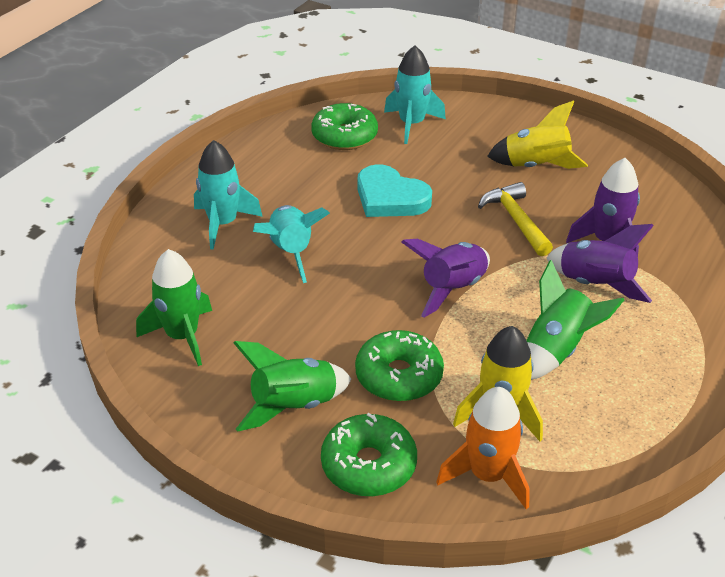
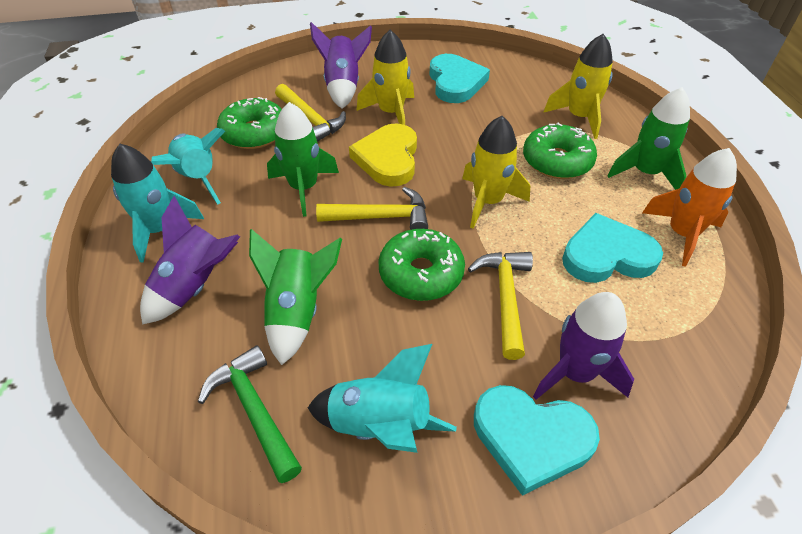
green hammer: none = 0 -> [198,345,302,483] = 1
turquoise heart: [357,164,432,217] = 1 -> [430,54,490,103] [474,385,600,496] [562,213,663,283] = 3
yellow hammer: [478,182,553,256] = 1 -> [275,84,346,142] [316,187,428,230] [468,252,533,360] = 3
yellow heart: none = 0 -> [349,123,417,187] = 1
yellow rocket: [453,326,543,442] [487,100,588,169] = 2 -> [356,30,414,125] [462,116,530,229] [543,34,613,139] = 3

